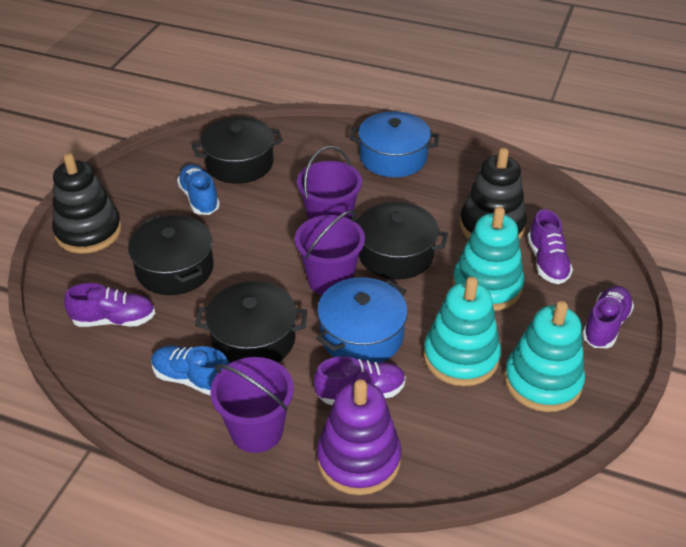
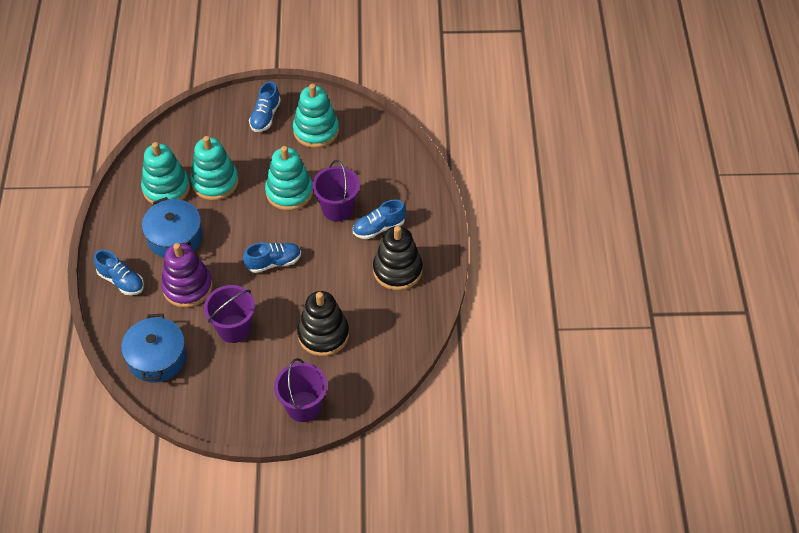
black pot: [128,215,214,295] [192,117,283,184] [195,281,307,363] [351,202,448,280] = 4 -> none = 0
blue shoe: [151,345,230,395] [177,164,220,215] = 2 -> [94,250,144,295] [243,243,301,273] [249,81,281,132] [353,199,406,239] = 4
purple shoe: [64,283,155,327] [314,356,406,405] [527,209,573,284] [582,286,634,348] = 4 -> none = 0
turquoise stacking toy: [423,277,501,386] [452,206,524,311] [504,301,585,412] = 3 -> [141,142,190,204] [190,136,239,200] [265,146,313,210] [293,84,339,148] = 4

